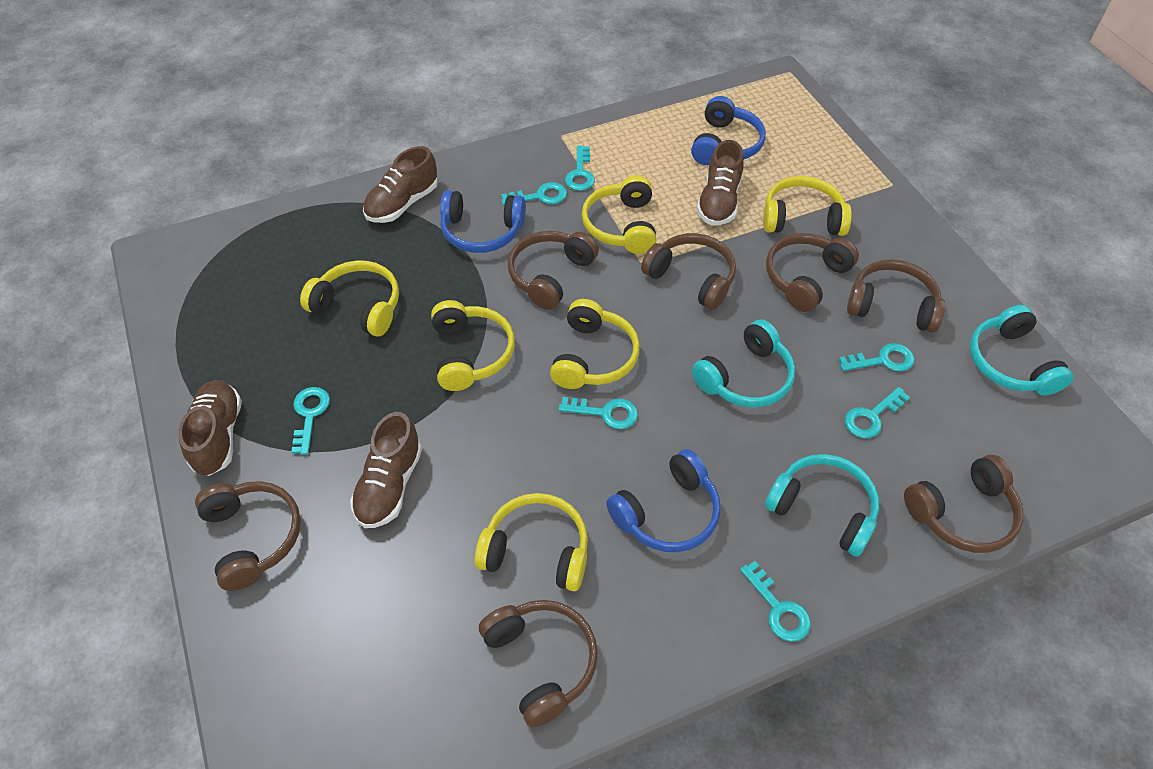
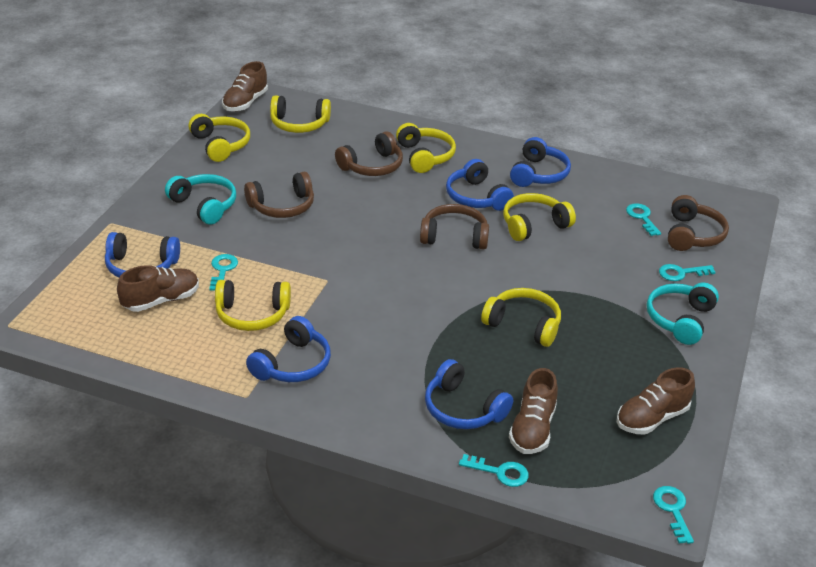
blue headphones: [440,190,526,253] [606,449,721,552] [691,96,766,165] = 3 -> [105,232,180,278] [246,316,331,382] [425,359,513,429] [446,159,514,211] [510,137,571,187] = 5
brown headphones: [195,481,301,591] [479,600,598,727] [508,231,599,310] [641,233,736,310] [766,233,859,312] [847,259,946,333] [904,454,1023,553] = 7 -> [244,172,314,218] [335,131,403,176] [420,204,489,249] [668,195,729,251] = 4
turquoise headphones: [692,319,795,407] [765,454,879,557] [970,305,1073,396] = 3 -> [165,174,236,225] [647,283,719,345] = 2
turquoise key: [291,387,330,455] [501,182,567,205] [559,397,638,429] [565,146,595,191] [740,561,811,642] [839,343,914,372] [845,387,910,438] = 7 -> [209,254,238,291] [459,454,529,487] [626,203,661,236] [653,486,694,544] [659,264,715,281] = 5

